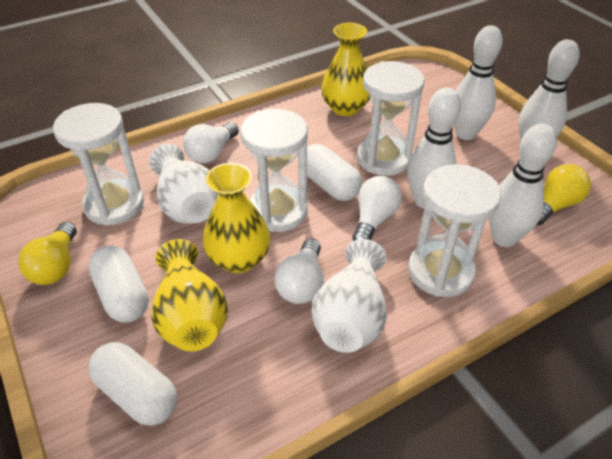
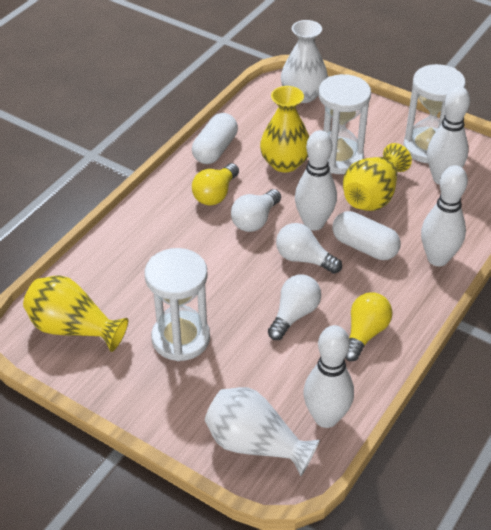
white capsule: [88,245,149,322] [88,342,177,426] [307,144,362,201] = 3 -> [192,113,238,164] [332,211,401,260] = 2
white hourglass: [53,103,144,226] [240,109,308,232] [357,61,425,176] [408,164,501,297] = 4 -> [145,248,210,361] [318,74,371,174] [403,64,466,163] = 3

